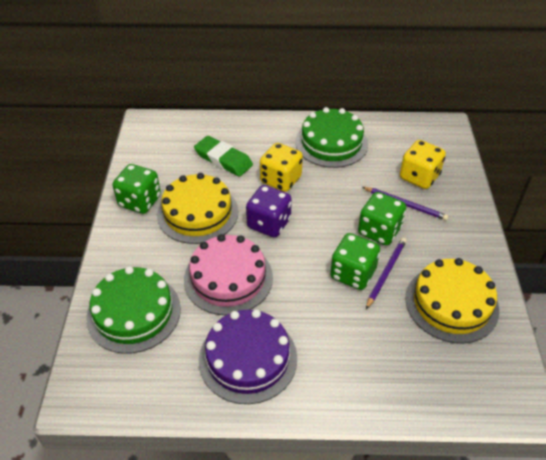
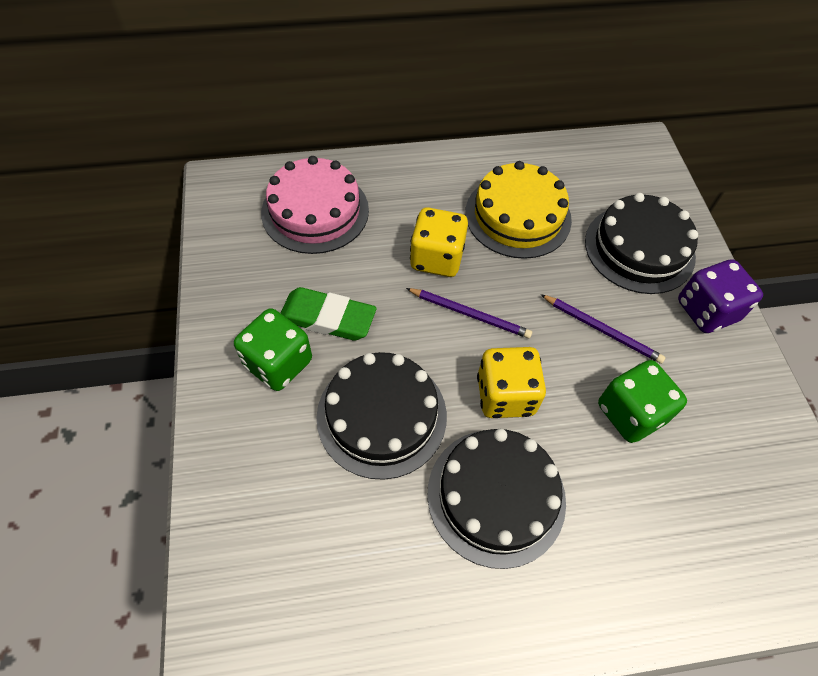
black cake: none = 0 -> [316,352,447,480] [427,429,566,569] [585,193,698,294] = 3
green cake: [86,266,181,354] [295,107,368,168] = 2 -> none = 0
green dice: [112,164,161,214] [330,233,380,290] [358,192,406,245] = 3 -> [234,308,312,391] [598,360,687,443] = 2
purple cake: [199,309,297,404] = 1 -> none = 0
yellow cake: [157,173,238,244] [405,258,499,343] = 2 -> [465,161,572,259] = 1

